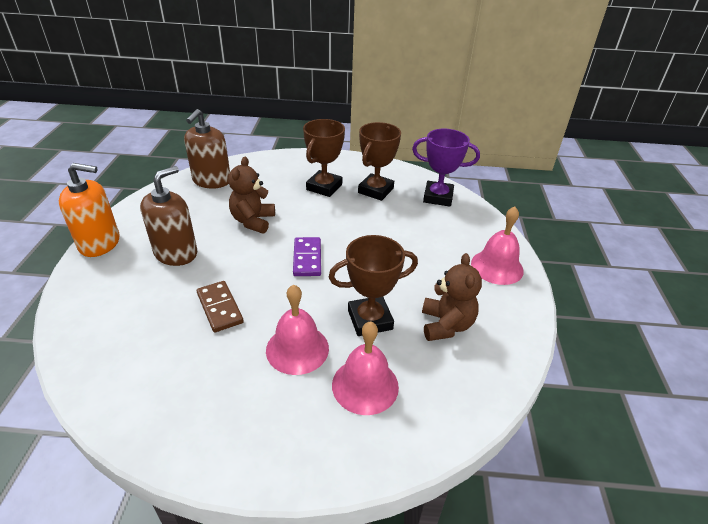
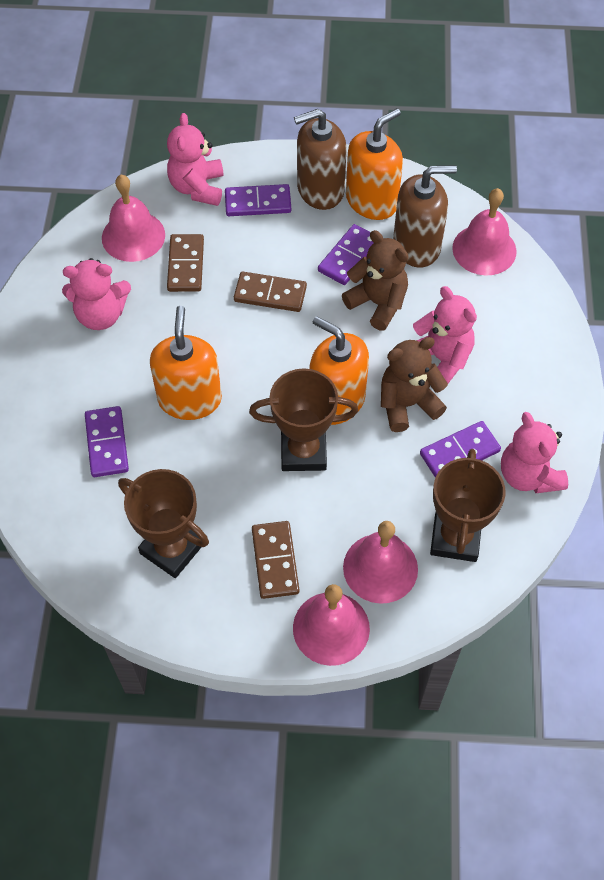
brown domino: [197,281,244,333] = 1 -> [167,234,204,292] [234,272,307,312] [252,521,299,599] = 3
orange soap dispenser: [59,163,120,257] = 1 -> [150,306,222,420] [310,316,369,425] [346,108,403,220] = 3
pink bell: [266,284,329,375] [332,321,399,415] [471,207,524,285] = 3 -> [102,175,165,262] [293,584,370,666] [343,521,418,604] [452,188,517,275] = 4
pink teddy bear: none = 0 -> [62,258,131,330] [167,113,224,206] [413,286,477,383] [501,412,568,493] = 4
purple domino: [293,237,321,276] = 1 -> [85,406,129,477] [225,184,291,216] [318,224,374,285] [420,421,501,477] = 4
purple trophy: [412,129,480,206] = 1 -> none = 0

